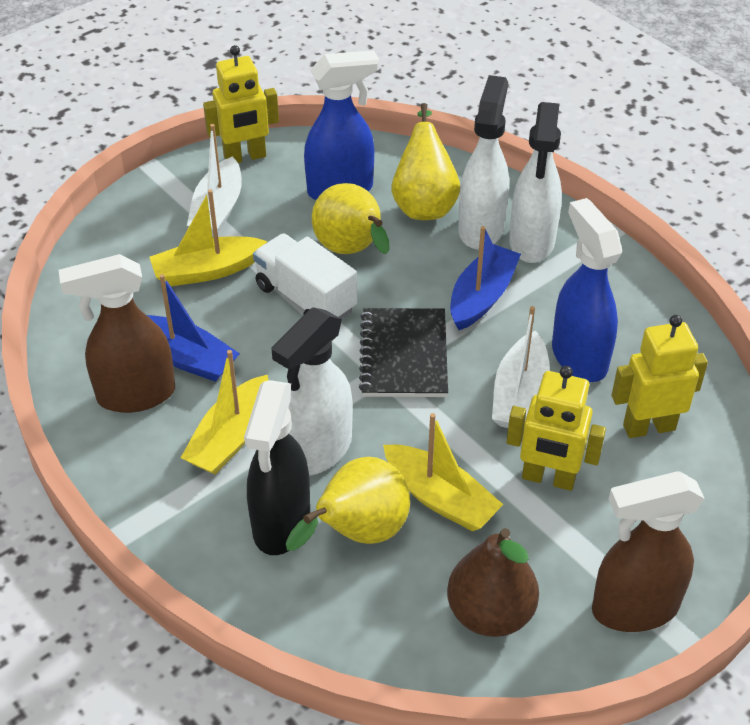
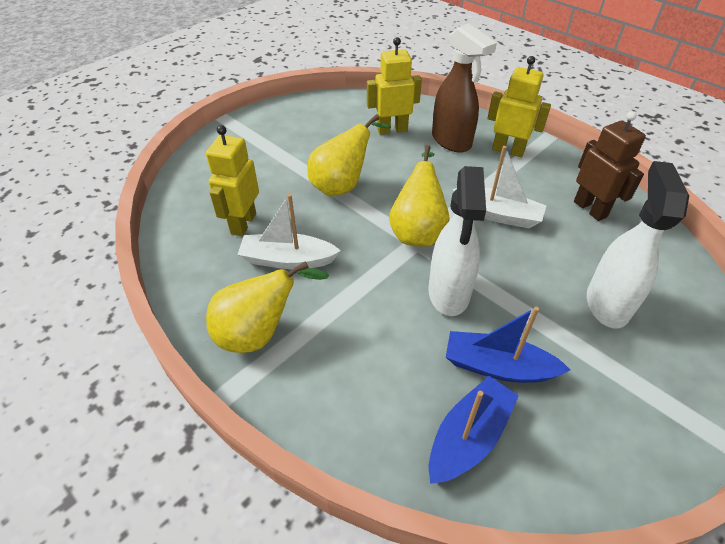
black notebook: [359,308,448,397] = 1 -> none = 0
black spray bottle: [244,380,310,555] = 1 -> none = 0
blue spray bottle: [304,50,379,200] [552,198,622,382] = 2 -> none = 0
brown pear: [447,528,539,637] = 1 -> none = 0
brown robot: none = 0 -> [574,111,646,221] = 1
brown spray bottle: [59,254,175,413] [592,471,705,632] = 2 -> [432,23,497,153] = 1
white spray bottle: [271,307,353,476] [458,75,509,250] [509,102,562,263] = 3 -> [428,166,486,316] [587,161,689,328] = 2
white truck: [253,233,357,319] = 1 -> none = 0
yellow boat: [149,189,268,286] [181,350,269,474] [383,413,503,531] = 3 -> none = 0

